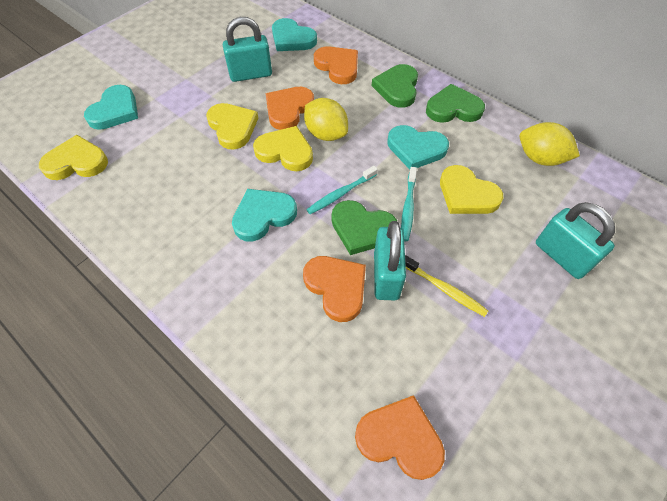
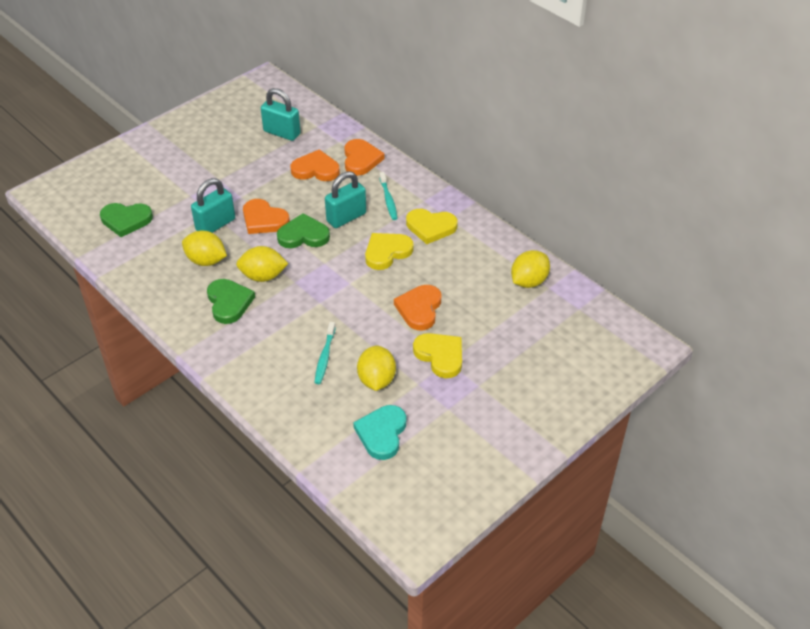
turquoise heart: [84,85,138,130] [232,189,297,242] [272,18,317,51] [387,125,449,169] = 4 -> [353,405,406,460] = 1
yellow heart: [39,135,108,180] [206,103,258,149] [253,126,313,171] [440,165,503,214] = 4 -> [365,233,414,270] [406,209,458,244] [413,333,462,378] = 3
yellow lemon: [304,98,348,141] [520,122,580,166] = 2 -> [182,231,227,266] [236,246,288,282] [357,345,396,391] [511,250,550,288] = 4
yellow toothbrush: [405,255,488,317] = 1 -> none = 0

